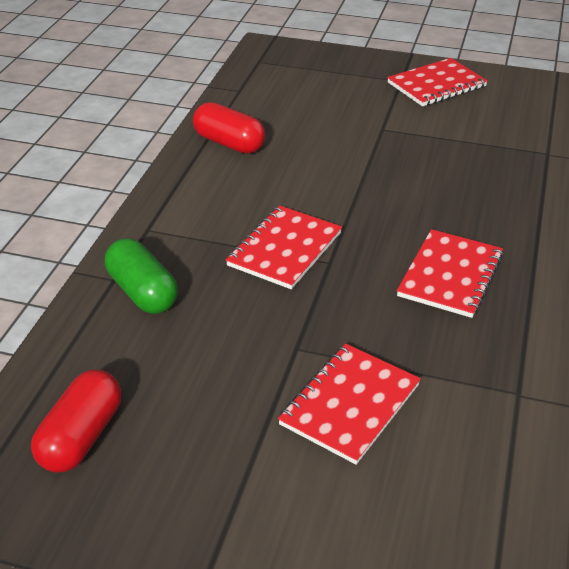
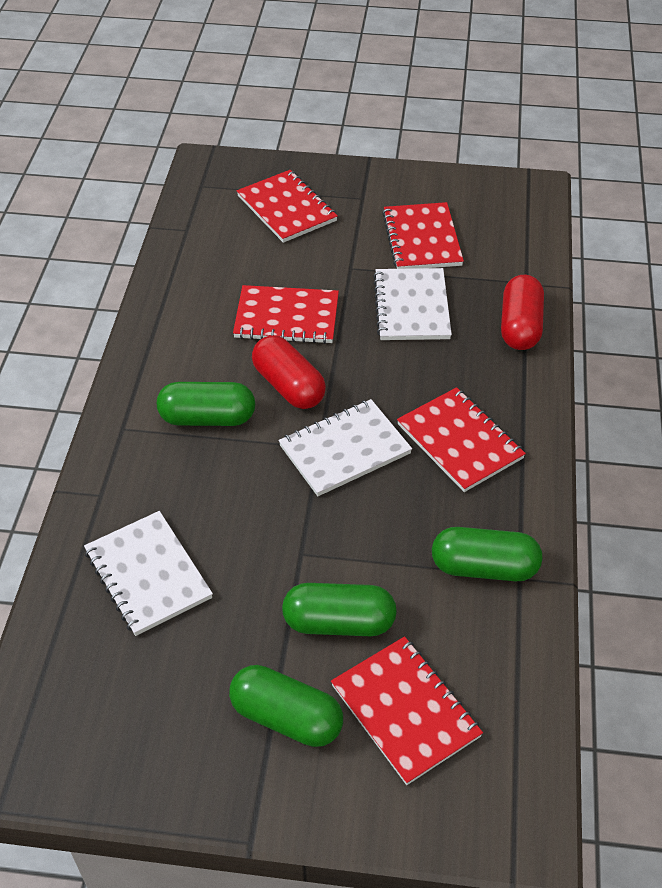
green capsule: [105,238,178,314] = 1 -> [157,382,255,426] [229,665,343,747] [282,583,397,636] [432,527,542,581] = 4
red notebook: [226,205,342,289] [278,344,421,465] [387,58,488,106] [397,229,503,318] = 4 -> [233,285,339,344] [237,170,338,243] [331,636,483,785] [382,202,464,269] [397,387,526,492] = 5
white notebook: none = 0 -> [84,511,213,636] [279,399,412,496] [373,268,452,340] = 3

